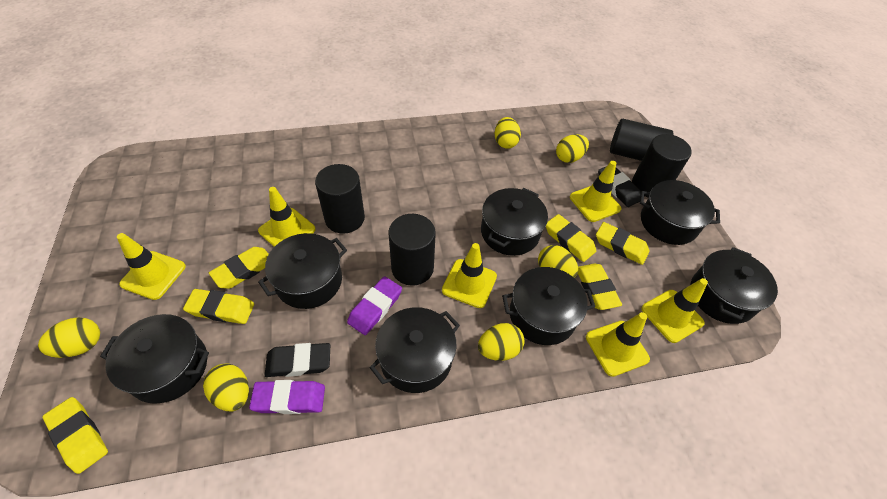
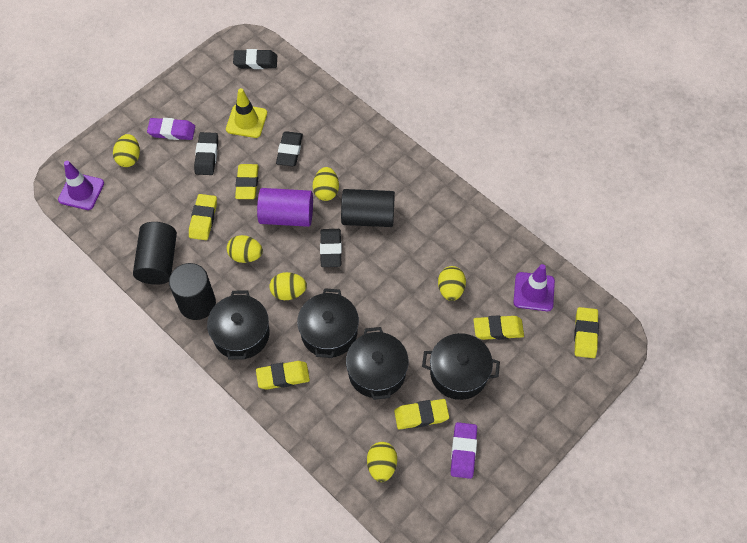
black cylinder: [315,164,365,234] [388,214,436,286] [610,119,673,161] [632,134,692,198] = 4 -> [133,222,177,285] [169,263,216,320] [341,189,395,227] = 3
black eraser: [265,343,330,377] [598,166,641,207] = 2 -> [194,132,218,175] [233,49,277,69] [276,131,303,166] [320,229,342,267] = 4
black pot: [100,314,209,404] [258,233,347,309] [369,307,460,393] [481,188,548,256] [502,267,595,345] [640,180,720,245] [691,247,778,324] = 7 -> [207,290,270,360] [297,288,359,358] [346,327,409,400] [422,333,500,400] = 4
purple cylinder: none = 0 -> [257,188,313,227] = 1
purple traffic cone: none = 0 -> [58,161,104,210] [514,264,555,311] = 2
yellow traffic cone: [117,233,186,300] [258,187,316,247] [442,243,497,308] [570,161,621,222] [586,312,650,377] [641,278,708,343] = 6 -> [226,88,267,138] = 1

